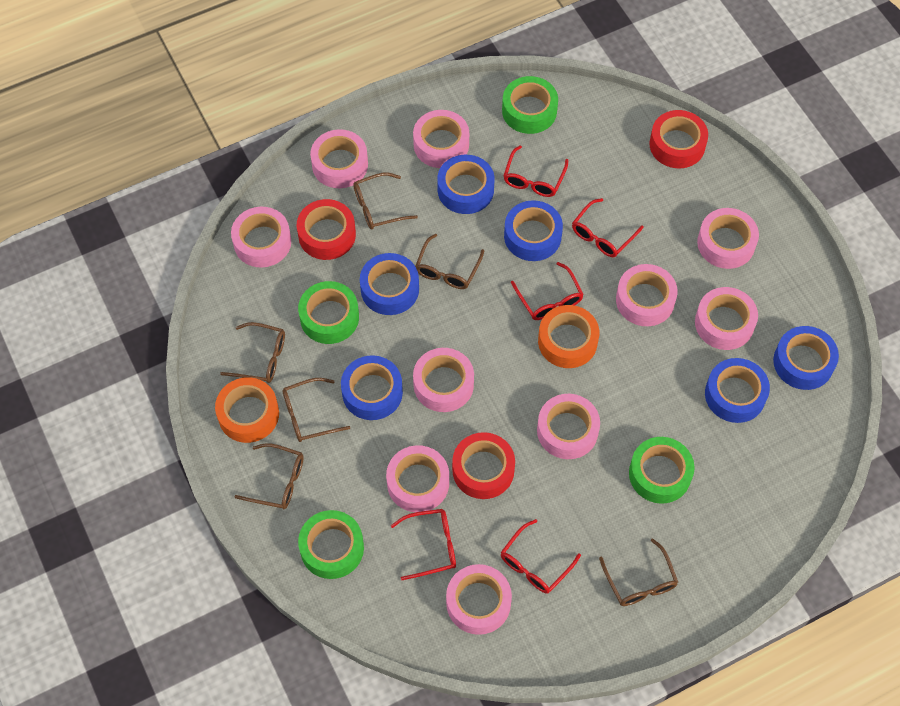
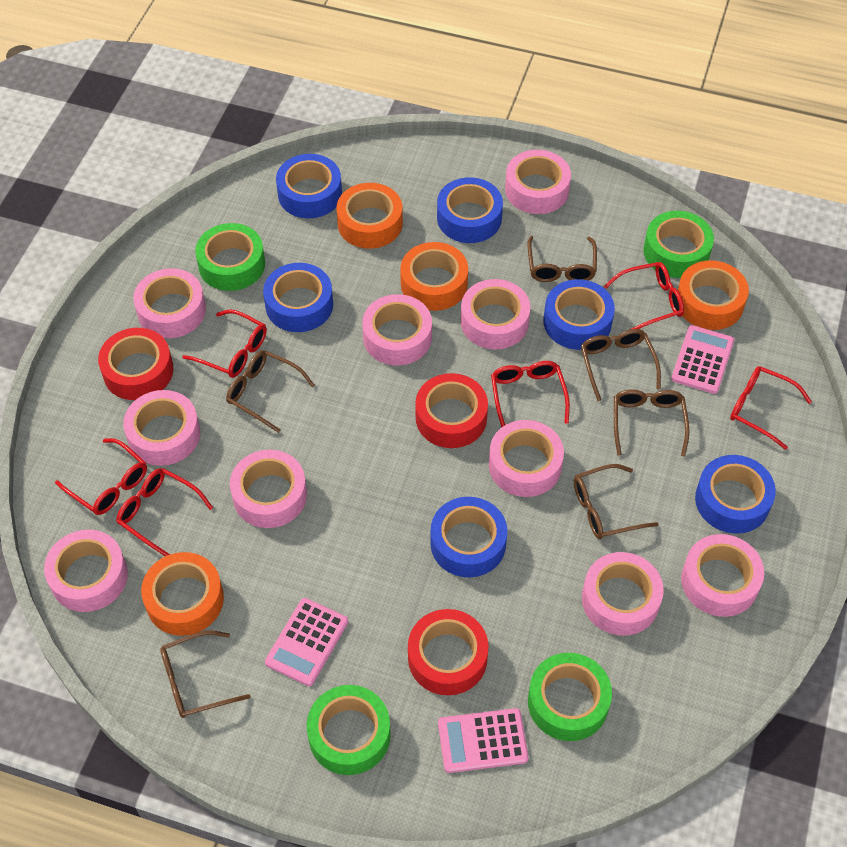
orange tape: [215,377,279,443] [538,305,599,368] = 2 -> [141,552,224,636] [336,183,403,249] [400,242,468,311] [678,260,749,330] = 4
pink calculator: none = 0 -> [265,598,348,686] [438,708,529,773] [671,325,734,394] = 3
red glasses: [391,509,456,580] [501,519,581,594] [504,145,568,197] [511,262,584,320] [572,198,644,257] = 5 -> [55,438,147,515] [116,468,213,556] [182,309,267,378] [491,361,570,427] [604,262,684,330] [730,366,812,450] = 6

